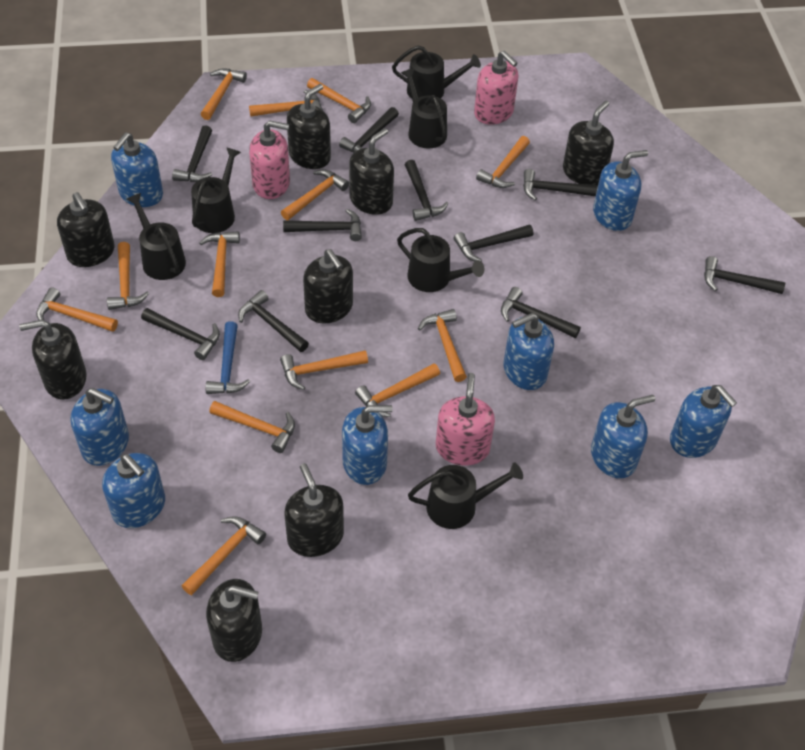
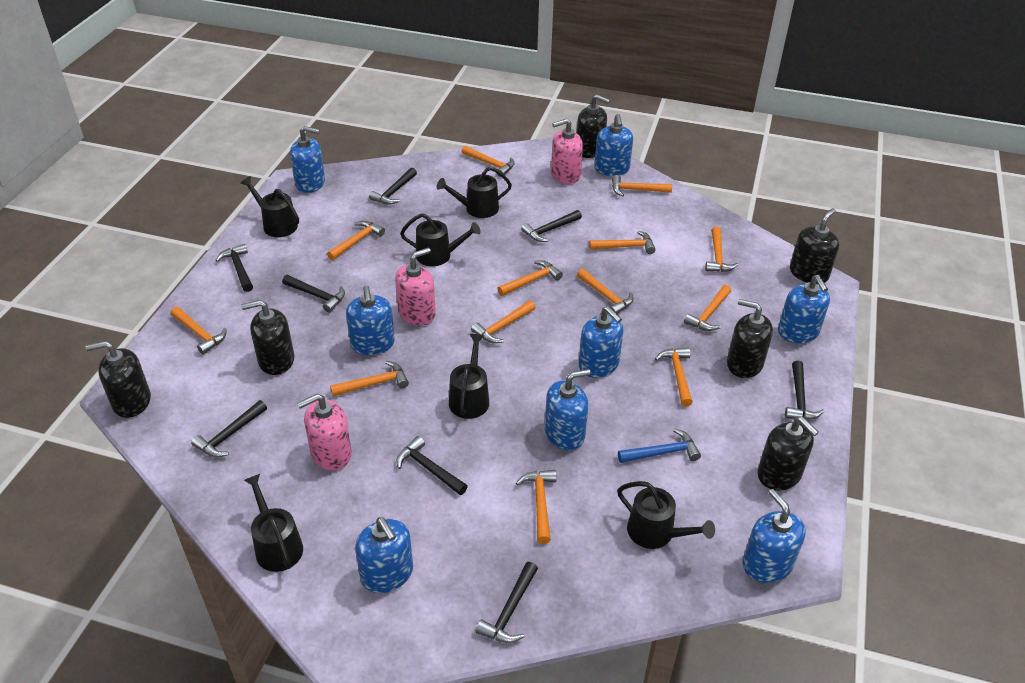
black hammer: [141,308,220,360] [172,125,212,182] [238,290,309,352] [283,209,362,241] [339,107,399,153] [405,160,449,221] [454,225,533,262] [501,287,581,338] [523,169,598,200] [704,256,785,294] = 10 -> [191,400,267,458] [216,244,253,292] [282,275,345,313] [369,168,417,205] [396,436,468,495] [475,562,538,643] [521,210,582,242] [785,361,824,420] = 8
black soap dispenser: [19,320,87,399] [57,192,115,267] [206,579,262,662] [284,463,344,557] [287,84,331,169] [303,249,353,324] [349,128,394,215] [563,101,614,185] = 8 -> [85,341,151,418] [241,300,294,375] [577,95,610,158] [727,299,773,378] [757,417,819,490] [790,208,839,284] = 6

